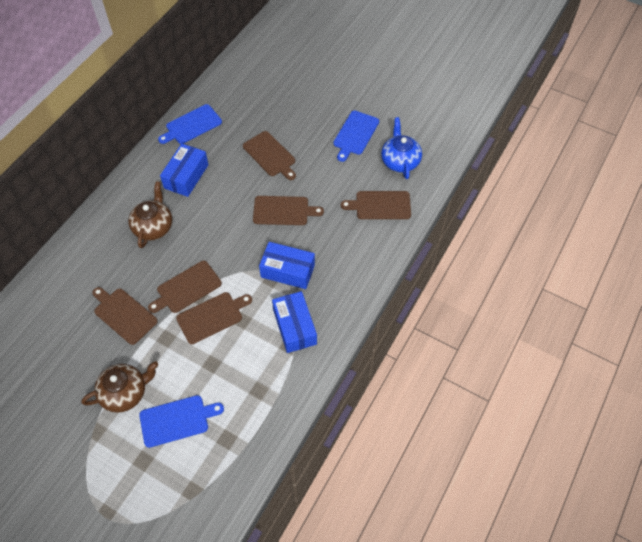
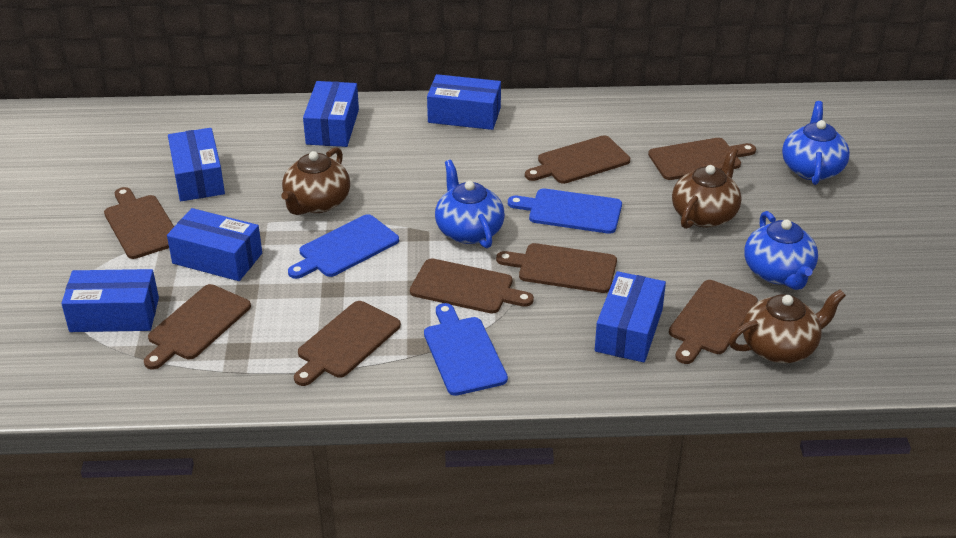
blue box: [160,143,208,197] [259,242,315,289] [272,291,317,353] = 3 -> [61,269,159,332] [167,208,262,281] [168,128,225,201] [303,81,359,147] [427,74,501,130] [595,271,666,362] = 6
blue teapot: [381,117,422,179] = 1 -> [435,160,505,248] [744,211,818,290] [782,101,850,185] = 3
brown cutting board: [92,287,158,345] [148,261,222,313] [176,292,252,344] [243,131,296,180] [253,196,324,225] [341,191,411,219] = 6 -> [104,187,174,259] [144,284,251,369] [294,301,401,386] [410,258,534,314] [496,243,617,293] [525,135,630,184] [648,138,756,180] [669,280,758,364] = 8
brown teapot: [82,361,158,412] [128,181,172,248] = 2 -> [281,147,350,215] [672,148,742,229] [729,289,846,363] = 3

